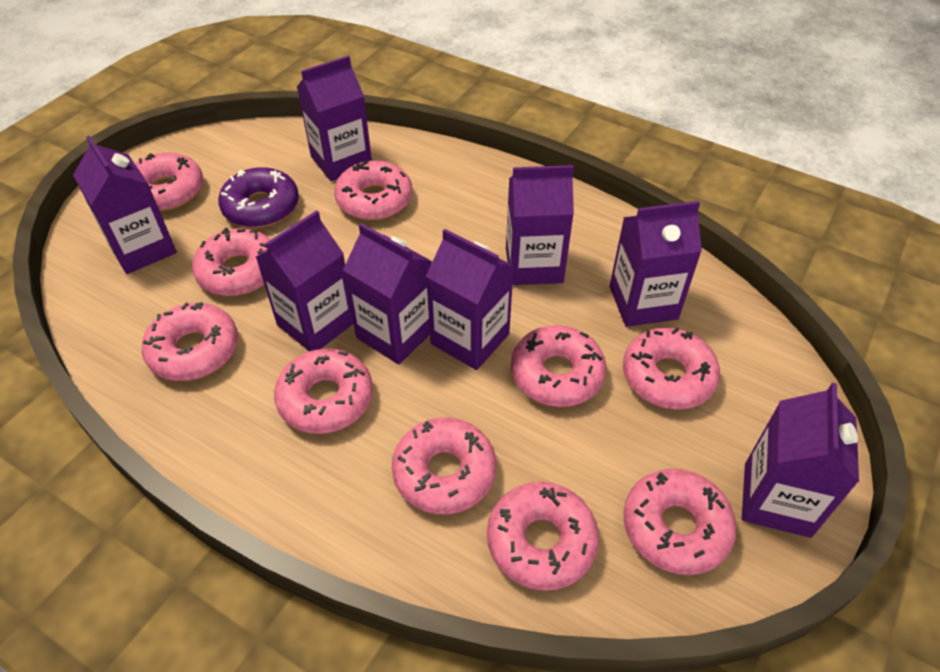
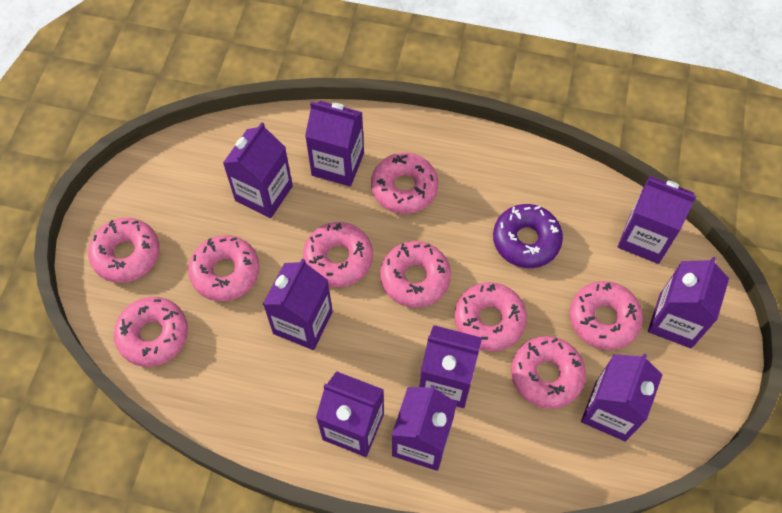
pink donut: [135,153,203,211] [142,302,238,381] [192,228,270,296] [274,348,373,434] [334,161,412,220] [392,417,496,514] [487,482,599,591] [511,325,606,407] [623,327,720,409] [623,469,737,575] = 10 -> [88,218,160,283] [114,297,188,367] [188,235,260,301] [303,222,373,287] [371,152,438,214] [380,241,451,308] [454,282,527,351] [511,336,586,409] [570,281,643,350] = 9
purple carton: [73,136,177,274] [256,210,354,351] [297,55,372,181] [343,223,432,365] [426,229,514,370] [506,165,574,285] [610,201,702,327] [742,383,859,538] = 8 -> [223,122,293,218] [263,258,333,350] [305,101,364,186] [316,371,384,457] [392,385,457,471] [420,325,482,408] [581,353,662,442] [617,176,696,264] [648,257,729,348] = 9

